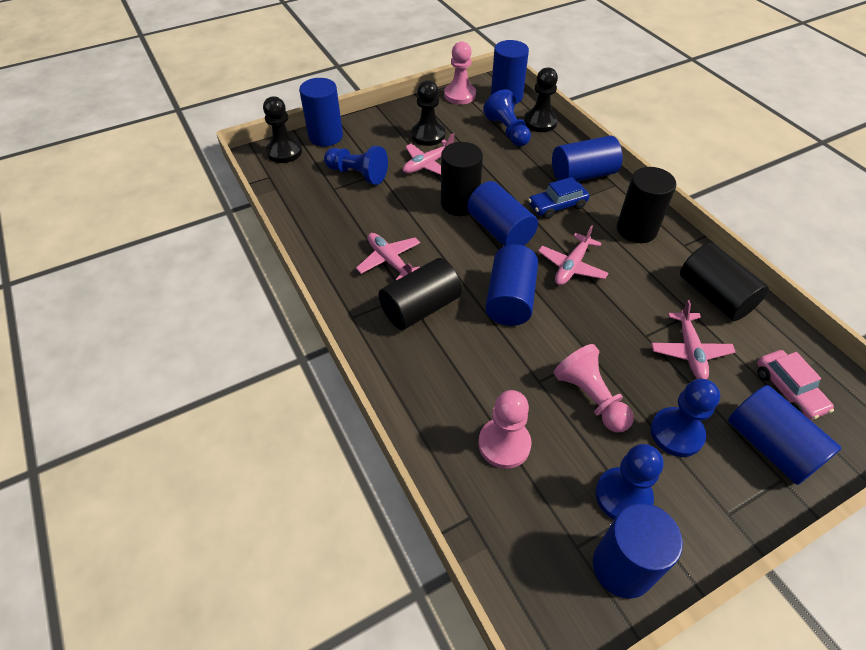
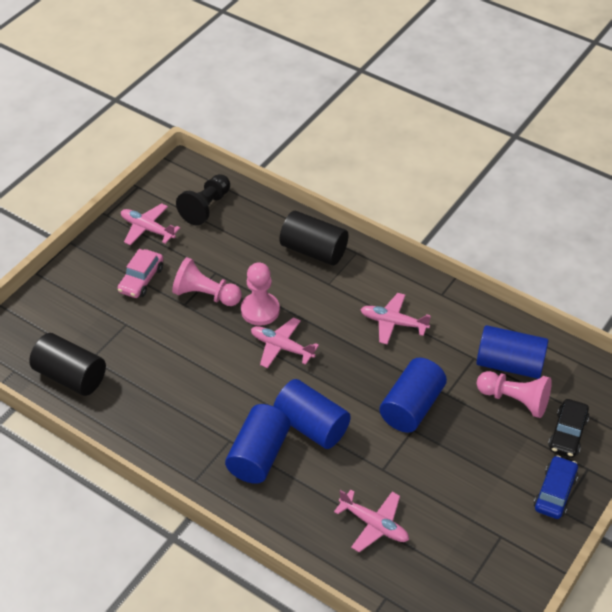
black car: none = 0 -> [548,399,589,458] = 1
black cylinder: [379,258,462,330] [441,142,483,216] [617,167,676,243] [680,243,769,321] = 4 -> [29,333,106,396] [280,211,348,266] = 2
black pawn: [263,96,302,163] [411,80,445,146] [524,67,558,132] = 3 -> [176,174,230,225] = 1
blue cylinder: [299,78,343,146] [467,181,538,246] [485,244,538,326] [491,40,529,104] [552,135,623,182] [593,503,683,599] [728,385,841,485] = 7 -> [225,404,290,484] [273,379,351,449] [379,358,447,433] [476,325,548,379] = 4
blue pawn: [324,146,388,185] [483,89,531,146] [595,444,664,519] [650,379,720,457] = 4 -> none = 0

